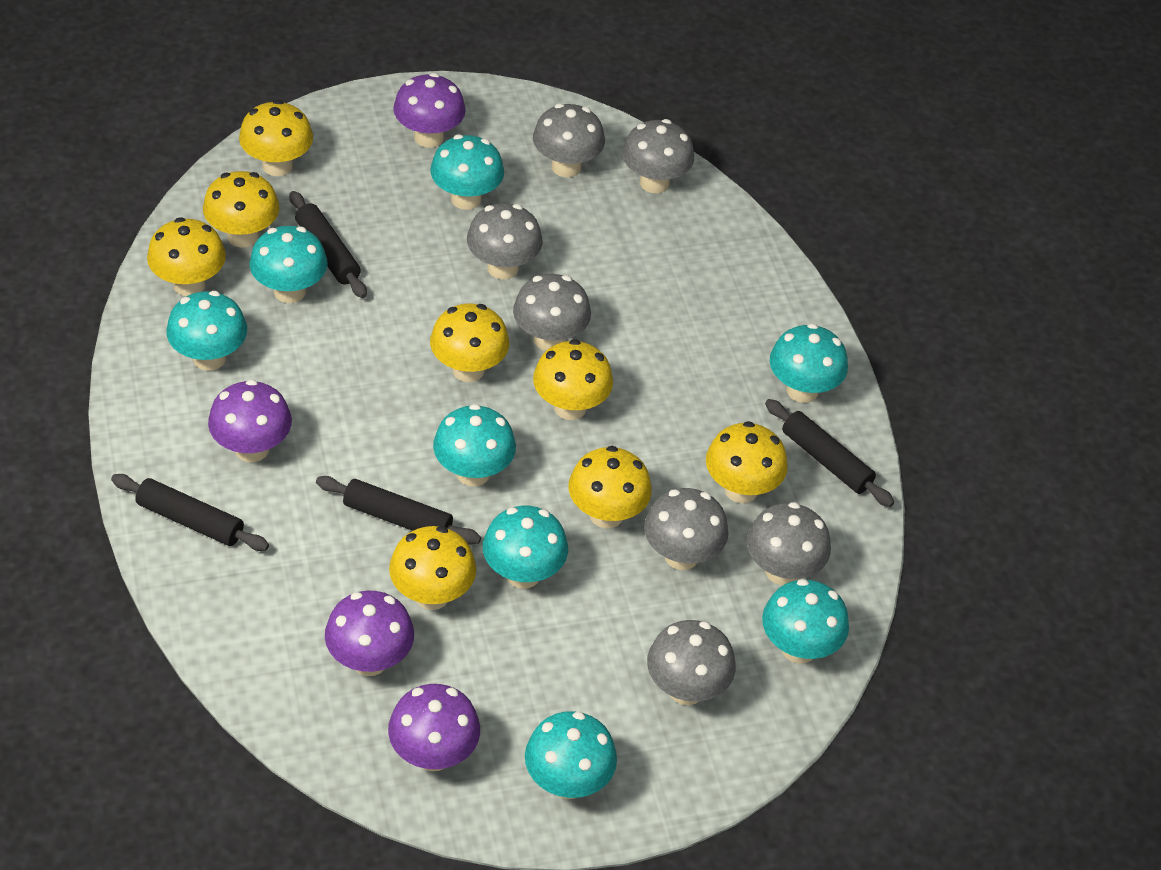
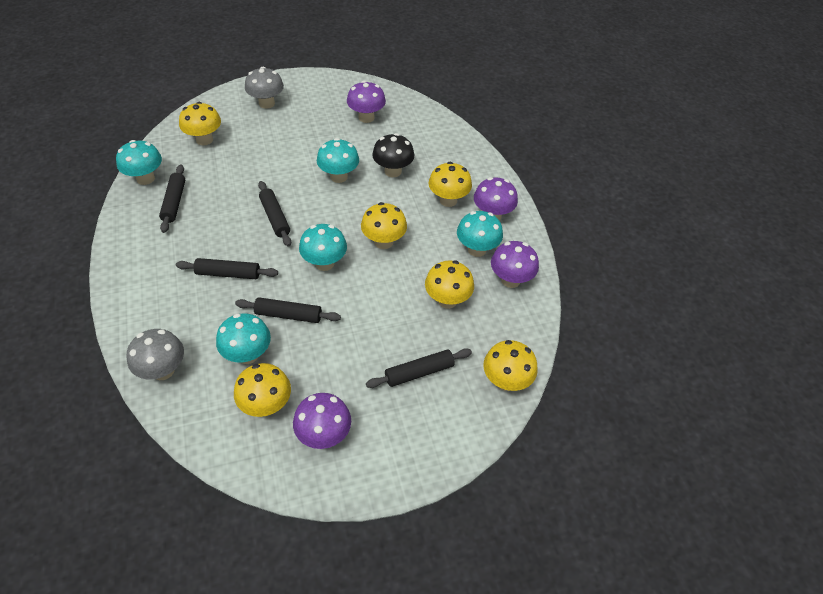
black mushroom: none = 0 -> [372,133,414,177] = 1
black rolling pin: [111,474,269,551] [290,191,367,298] [316,476,481,544] [765,399,894,507] = 4 -> [159,165,185,233] [176,258,278,279] [235,297,341,323] [258,181,291,247] [366,348,472,388] = 5
grey mushroom: [467,203,543,279] [513,274,591,351] [533,103,605,177] [622,119,694,193] [644,488,729,570] [647,620,736,705] [747,502,831,585] = 7 -> [127,329,184,380] [245,67,284,109] = 2
turquoise mushroom: [167,291,247,371] [249,226,328,303] [430,134,504,210] [433,404,516,486] [483,506,568,589] [525,711,617,799] [762,579,849,663] [770,323,848,403] = 8 -> [116,140,162,185] [216,313,271,364] [299,224,347,271] [317,138,359,183] [457,211,503,257] = 5
yellow mushroom: [147,217,226,296] [203,171,280,247] [239,100,313,176] [389,526,476,610] [430,303,509,382] [533,339,613,420] [569,446,652,529] [706,421,788,503] = 8 -> [179,102,221,146] [234,363,291,417] [361,202,407,249] [425,260,474,309] [429,162,472,207] [483,340,538,391] = 6

